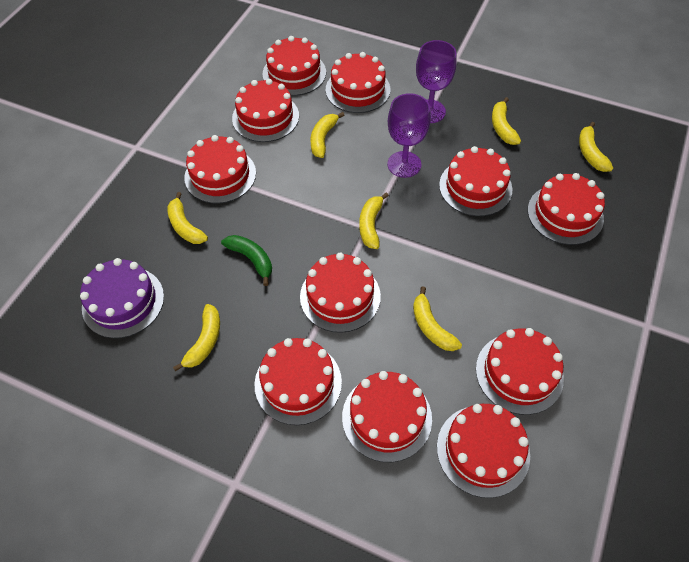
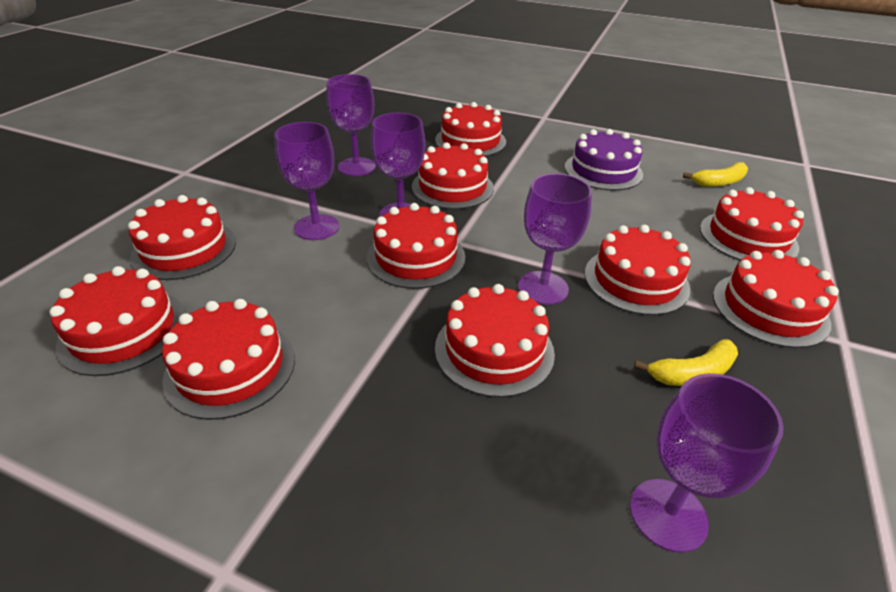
green banana: [221,235,272,286] = 1 -> none = 0
purple goblet: [387,93,431,178] [416,40,457,123] = 2 -> [274,122,339,240] [326,74,376,176] [371,113,425,217] [518,173,592,305] [630,373,784,553] = 5
red cake: [184,135,256,204] [232,79,299,142] [255,338,342,425] [263,36,326,96] [300,253,381,333] [326,52,390,113] [342,371,432,462] [437,404,530,498] [439,146,512,216] [476,328,564,415] [528,173,605,245] = 11 -> [49,266,186,376] [128,195,236,280] [162,299,295,420] [367,203,465,289] [412,142,494,209] [435,102,506,156] [435,284,555,398] [585,225,691,315] [700,187,804,261] [713,250,839,348] = 10
yellow banana: [167,192,208,244] [173,304,220,371] [310,112,345,158] [359,192,389,249] [413,286,462,351] [492,97,521,145] [579,122,613,172] = 7 -> [634,339,738,386] [683,162,748,187] = 2

